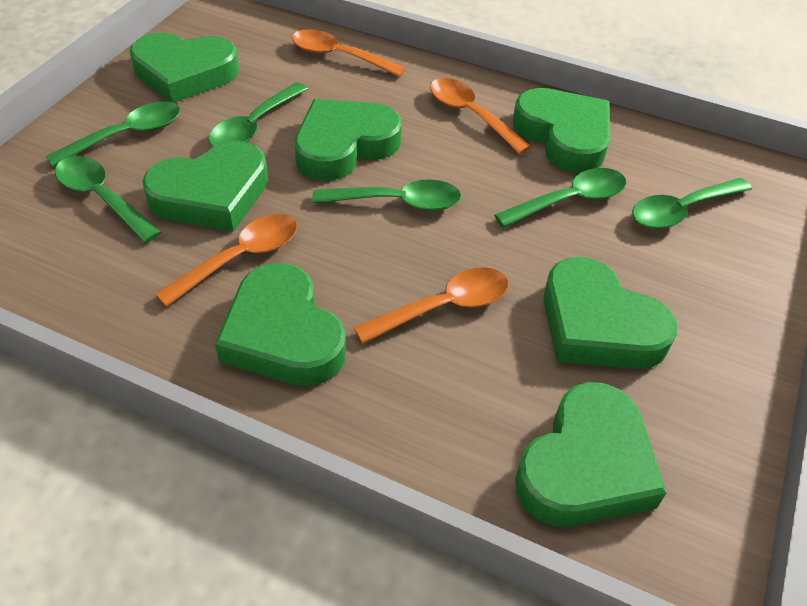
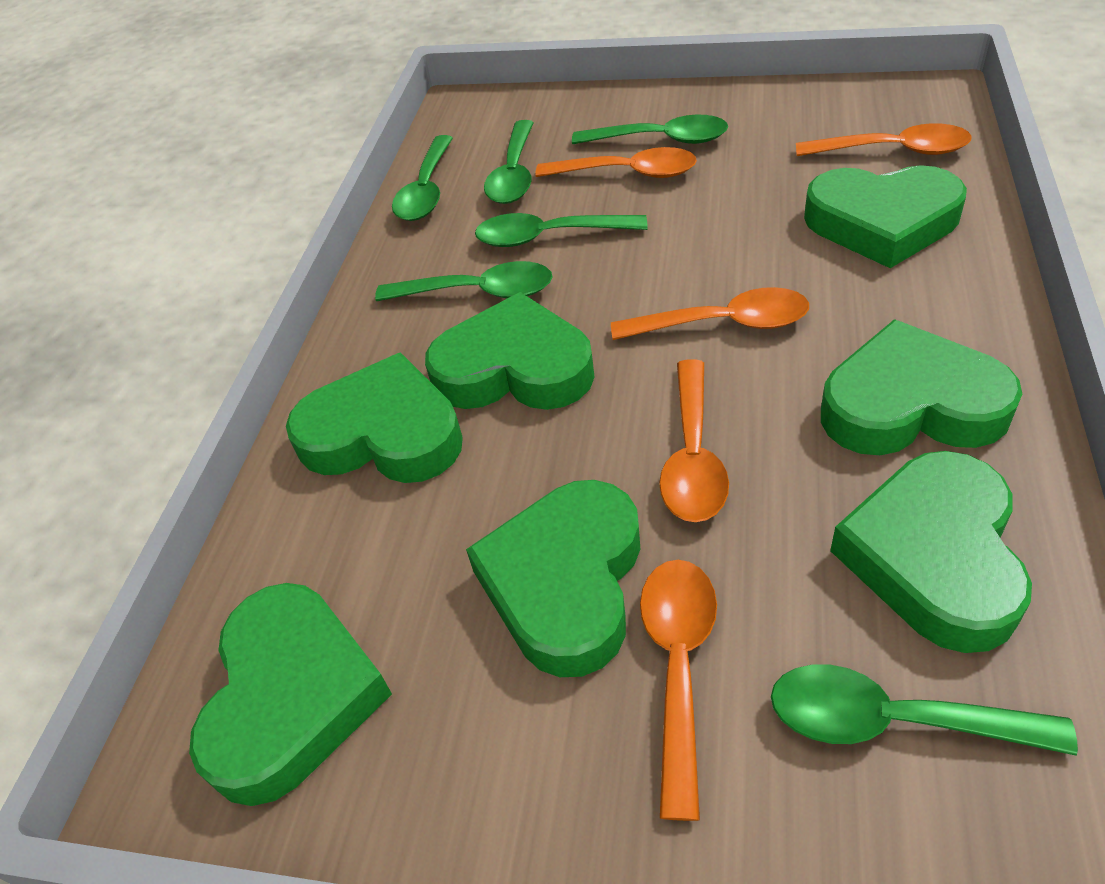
orange spoon: [155,214,297,307] [292,29,406,77] [354,267,509,344] [430,78,531,154] = 4 -> [535,147,697,178] [611,287,809,340] [640,560,717,821] [659,359,729,522] [796,123,972,156] = 5

